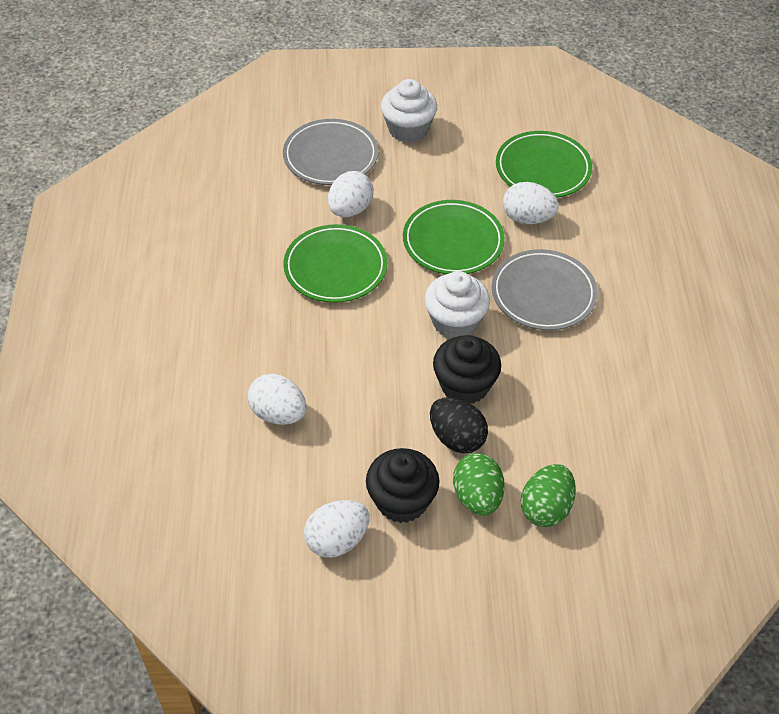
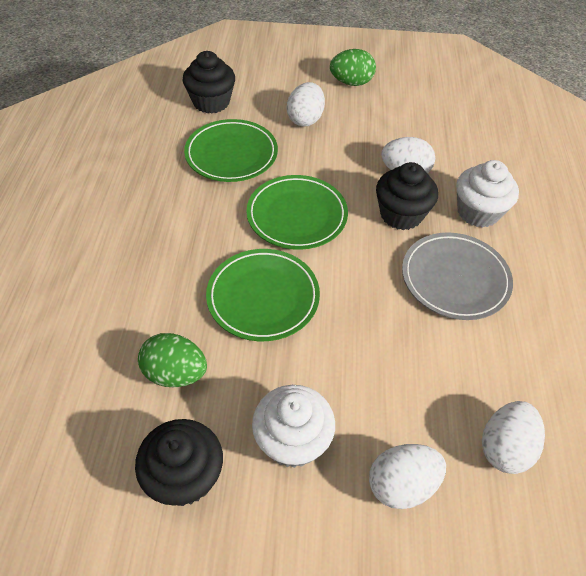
black cupcake: [366,448,440,523] [433,335,501,404] = 2 -> [135,419,223,506] [183,51,235,114] [376,162,438,230] = 3
black egg: [430,397,488,454] = 1 -> none = 0
grey plate: [283,119,379,185] [492,249,598,330] = 2 -> [402,232,513,320] = 1

